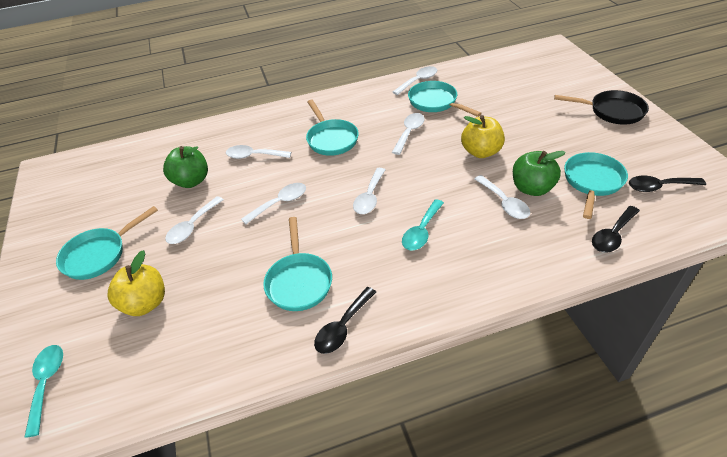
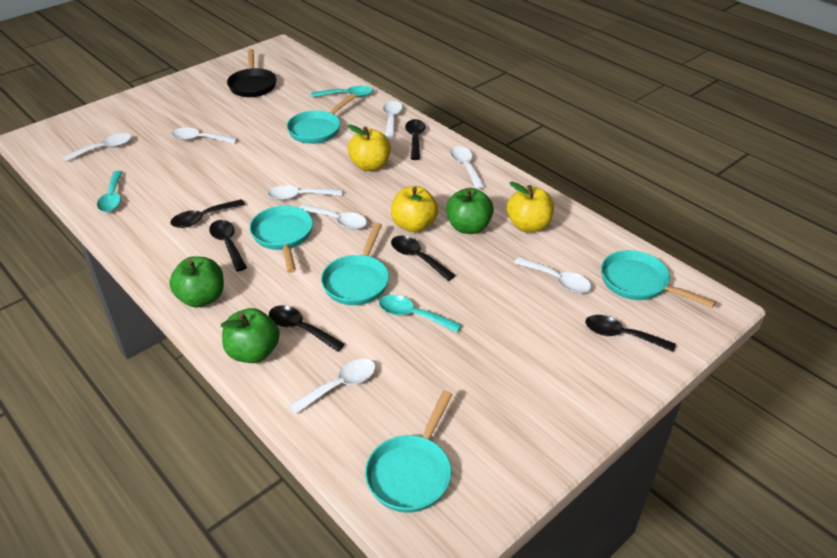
black spoon: [314,287,376,354] [592,206,640,253] [629,176,706,192] = 3 -> [170,199,245,228] [209,220,247,271] [269,305,345,352] [391,236,456,281] [405,119,425,160] [585,315,676,352] = 6
green apple: [163,146,208,188] [513,151,566,196] = 2 -> [169,256,224,307] [221,308,280,363] [446,188,494,234] = 3
turquoise spoon: [25,345,63,438] [402,199,444,251] = 2 -> [97,171,123,212] [311,86,373,97] [379,295,462,332] = 3
white spoon: [165,196,224,244] [226,145,291,159] [241,183,306,224] [353,168,385,214] [392,113,425,155] [393,66,437,95] [474,175,530,219] = 7 -> [63,133,131,162] [171,127,238,144] [268,185,342,200] [289,359,376,414] [299,204,367,229] [383,101,402,139] [450,146,485,189] [514,257,591,293] = 8
yellow apple: [108,250,165,316] [461,115,505,158] = 2 -> [347,124,391,171] [391,186,438,232] [507,182,554,232] = 3

